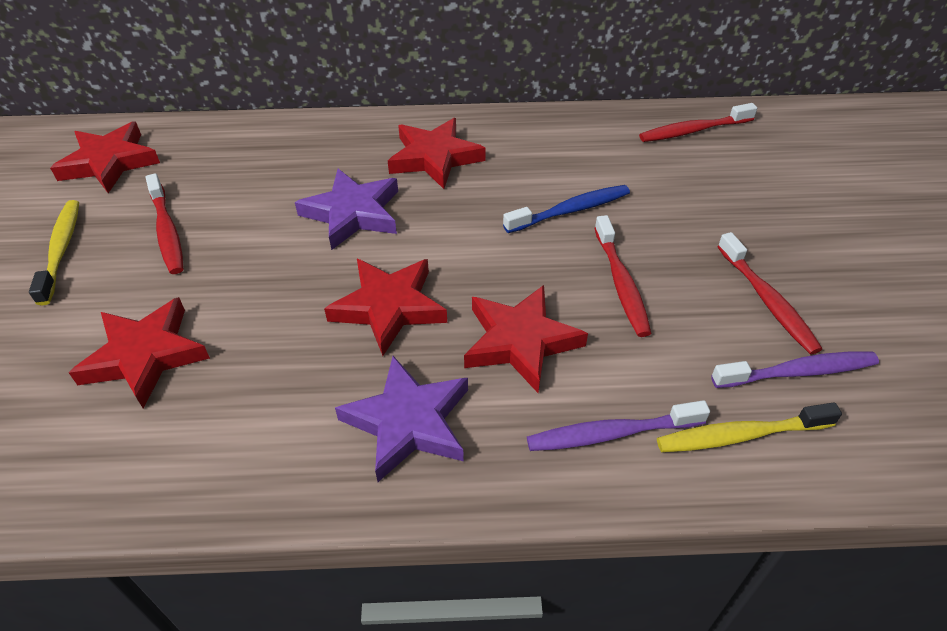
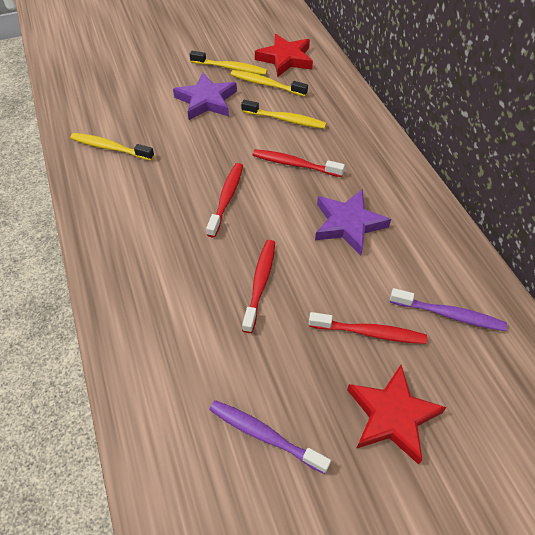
blue toothbrush: [503,185,630,233] = 1 -> none = 0
red star: [50,122,160,193] [69,297,210,408] [324,259,447,356] [388,118,486,189] [464,285,588,393] = 5 -> [255,34,313,77] [347,365,447,465] = 2
yellow toothbrush: [29,200,79,305] [657,402,842,452] = 2 -> [70,133,154,161] [190,51,268,75] [230,70,308,97] [241,100,326,129] = 4

